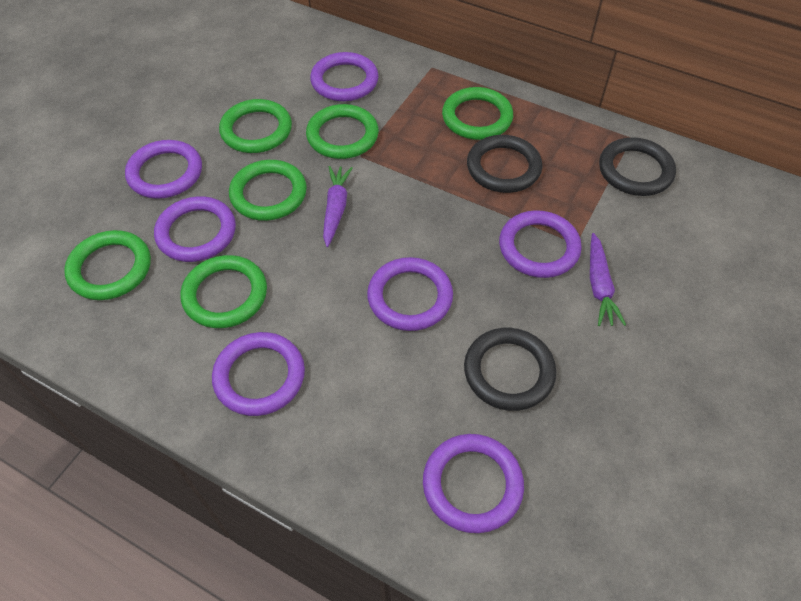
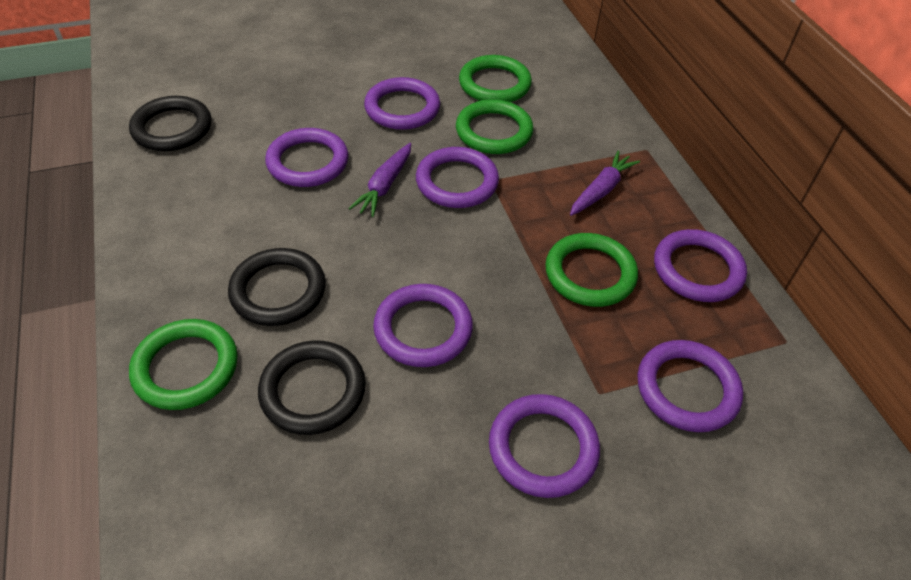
green ring: [64,230,151,300] [180,255,267,328] [219,99,292,153] [229,160,307,221] [306,104,379,159] [442,87,513,140] = 6 -> [129,319,238,410] [456,99,533,154] [459,55,532,102] [545,233,638,307] = 4

